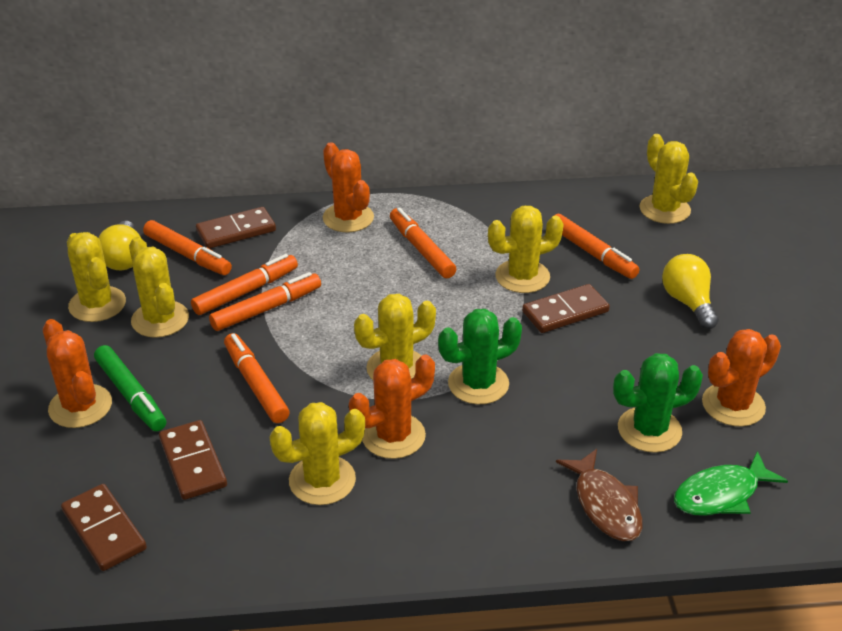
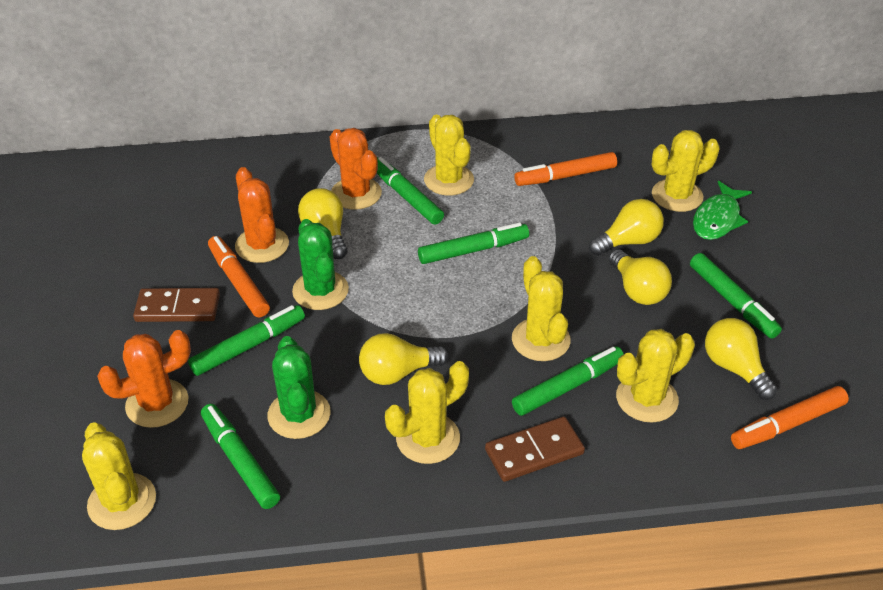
brown domino: [61,484,147,571] [159,420,227,500] [196,207,276,249] [522,284,610,333] = 4 -> [133,288,220,322] [485,417,585,482] = 2
brown fish: [556,449,642,541] = 1 -> none = 0
green marker: [94,345,166,431] = 1 -> [188,305,305,376] [201,404,280,509] [377,157,444,225] [418,222,529,264] [512,346,623,416] [690,253,782,339] = 6
orange cactus: [43,319,112,428] [323,142,374,232] [349,354,435,459] [702,329,781,427] = 4 -> [97,330,191,428] [235,167,289,263] [330,128,382,210] = 3
orange marker: [143,220,232,275] [191,254,298,315] [209,272,321,331] [224,333,290,423] [390,207,456,279] [554,214,640,279] = 6 -> [208,236,270,317] [514,152,617,186] [731,386,849,449] = 3
yellow light bulb: [98,221,142,270] [662,254,719,329] = 2 -> [298,188,347,259] [359,333,448,385] [589,199,664,256] [609,249,672,305] [705,318,777,400] = 5

